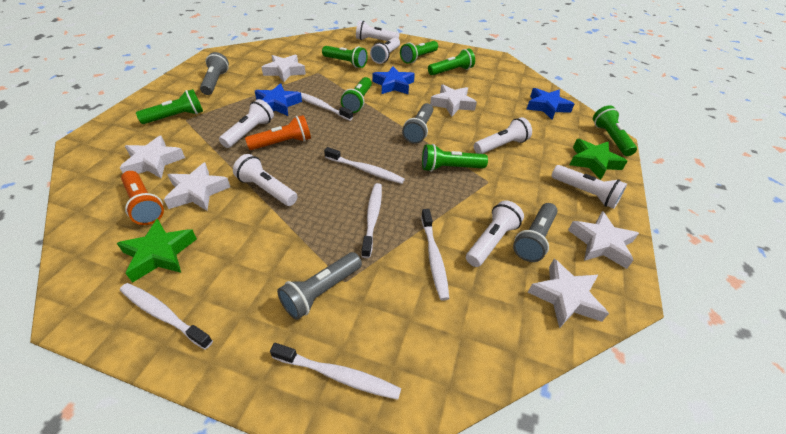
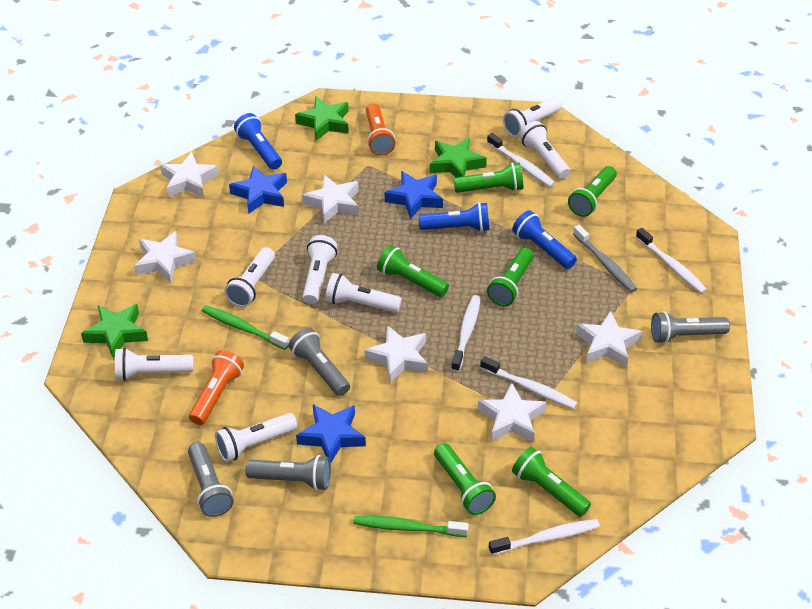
blue flashlight: none = 0 -> [234,113,282,170] [419,202,489,232] [512,210,577,269] = 3
green flashlight: [136,89,203,124] [322,46,367,68] [341,77,372,113] [400,41,438,64] [422,144,488,172] [428,49,475,75] [593,105,637,156] = 7 -> [377,245,449,297] [434,443,496,515] [454,163,523,193] [487,248,534,306] [512,447,591,517] [568,166,617,217] = 6
green star: [117,218,197,283] [570,139,628,180] = 2 -> [81,304,148,359] [295,97,349,141] [430,137,487,177] = 3
green toothbrush: none = 0 -> [202,305,289,350] [354,516,469,537] = 2
grey toothbrush: none = 0 -> [573,225,637,292] = 1
white toothbrush: [120,283,213,349] [270,343,401,400] [300,92,353,121] [324,147,405,184] [361,183,382,258] [421,209,449,301] = 6 -> [451,295,481,372] [480,356,577,409] [487,133,555,187] [489,519,600,555] [636,228,707,294] = 5

